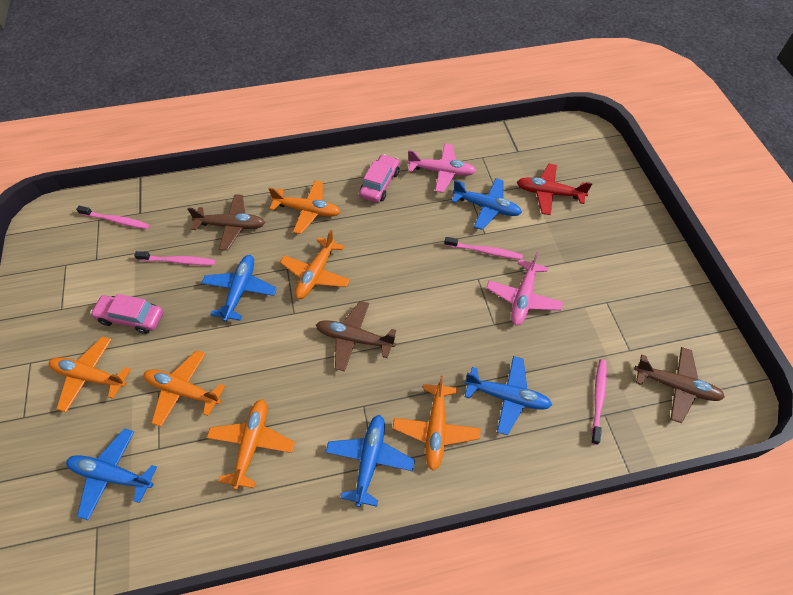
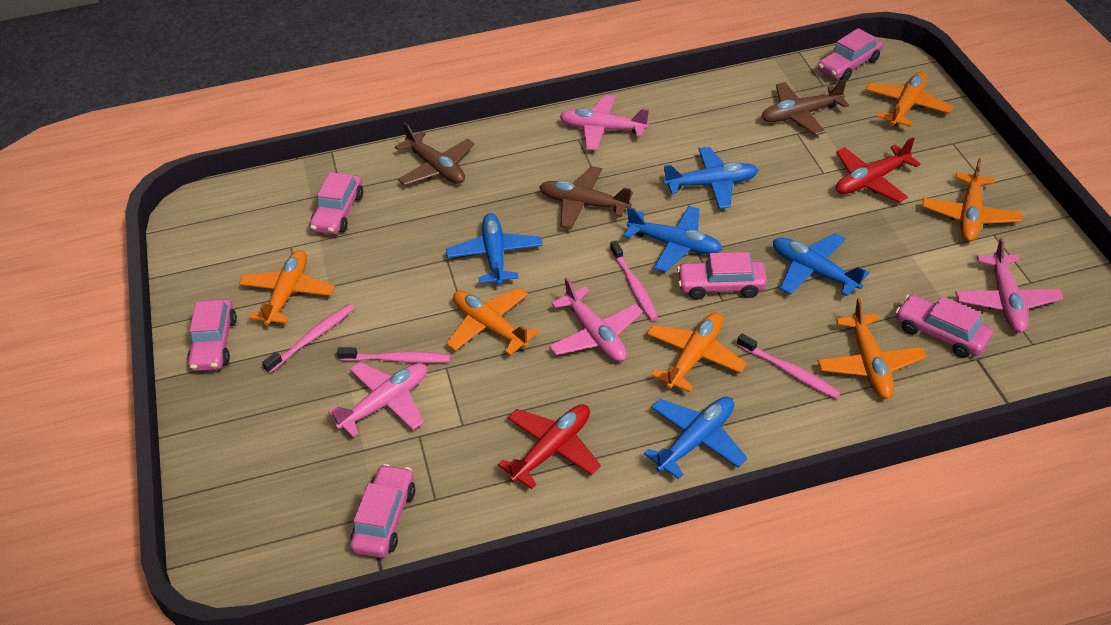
pink car: [90,294,163,334] [359,154,399,203] = 2 -> [187,299,237,371] [310,172,363,235] [350,464,415,558] [677,252,767,300] [818,28,883,80] [895,294,993,358] = 6
pink plane: [408,143,476,193] [486,252,563,325] = 2 -> [328,362,427,437] [549,277,643,362] [559,95,649,151] [955,238,1063,332] = 4
red plane: [517,164,592,215] = 1 -> [498,404,601,489] [836,137,921,202] = 2

